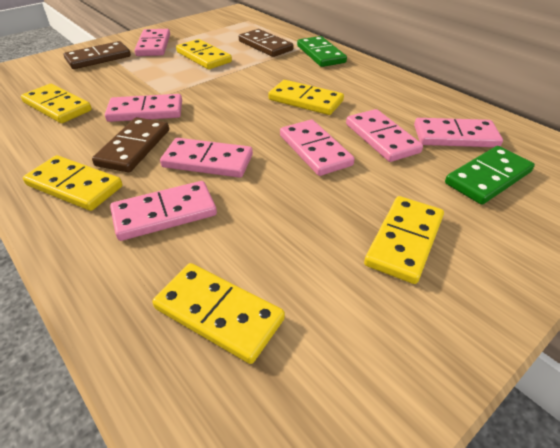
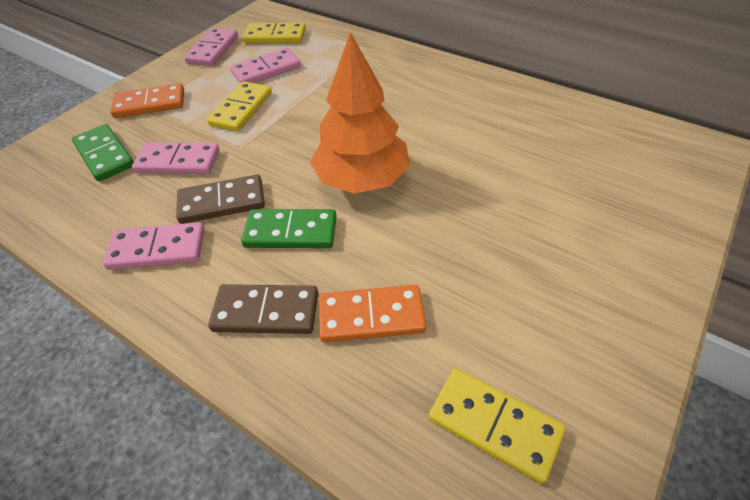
brown domino: [64,41,131,69] [92,117,169,173] [239,29,294,57] = 3 -> [176,175,265,224] [208,284,318,334] = 2
orange domino: none = 0 -> [110,83,184,118] [319,285,426,342] = 2
orange tree: none = 0 -> [310,32,410,194] = 1
pink domino: [105,94,182,122] [110,181,217,241] [134,29,170,56] [160,138,253,178] [280,120,354,176] [346,109,423,162] [414,118,503,147] = 7 -> [103,222,205,270] [132,142,219,174] [184,28,238,66] [230,48,301,83] = 4
yellow domino: [21,84,92,123] [23,155,122,211] [152,263,285,364] [176,39,232,69] [268,80,344,115] [364,196,444,284] = 6 -> [207,81,272,132] [243,22,306,44] [429,368,566,484] = 3

